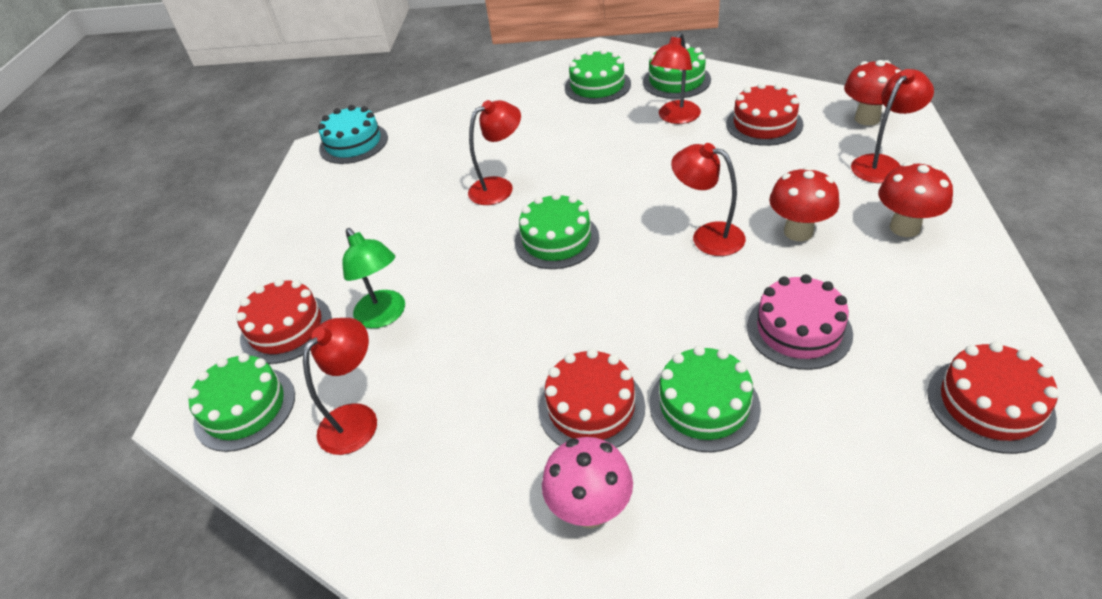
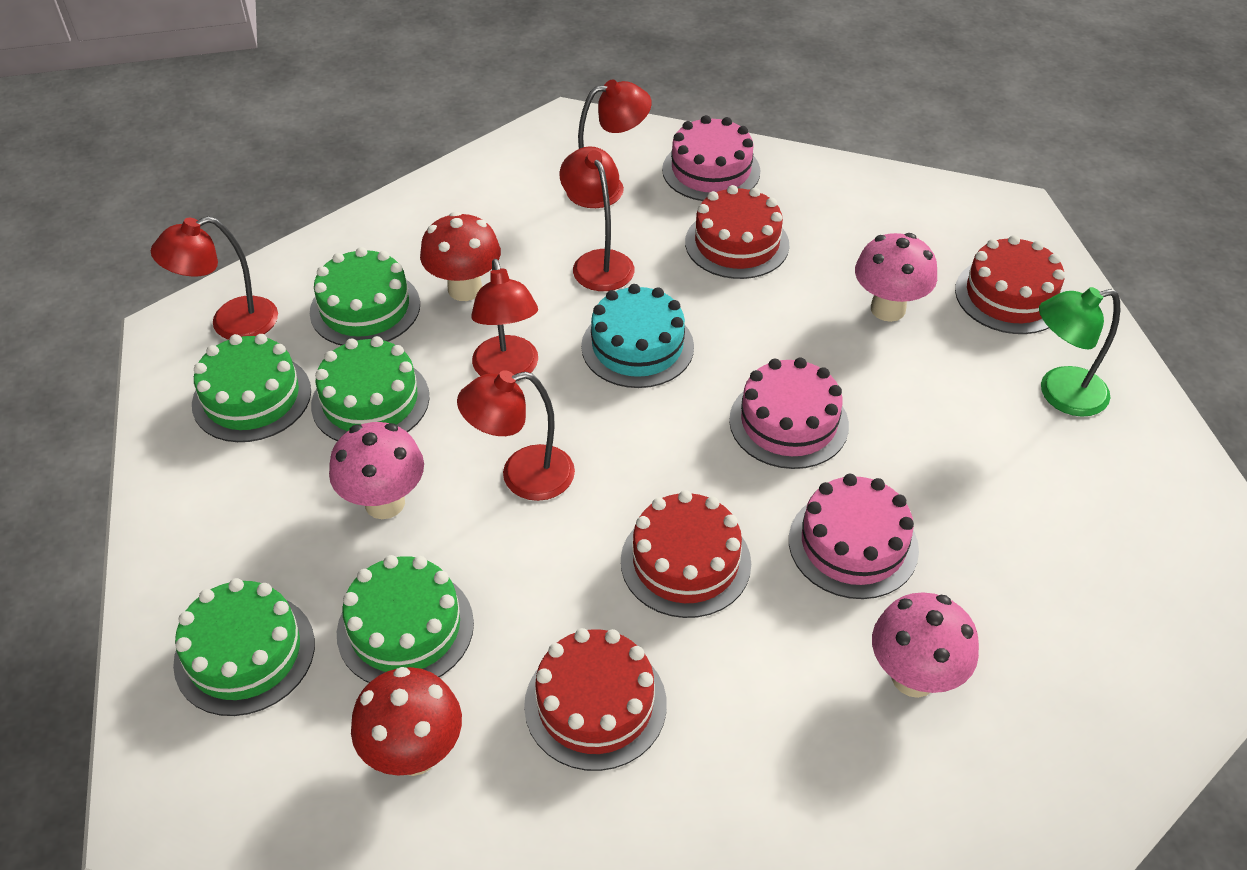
pink cake: [747,274,853,370] = 1 -> [662,115,760,201] [729,357,849,469] [789,474,919,599] = 3
pink mushroom: [542,437,633,528] = 1 -> [329,422,424,519] [855,233,937,322] [872,592,979,698] = 3
red mushroom: [769,167,839,241] [844,60,901,126] [878,162,953,237] = 3 -> [351,667,462,776] [420,212,501,301] = 2

